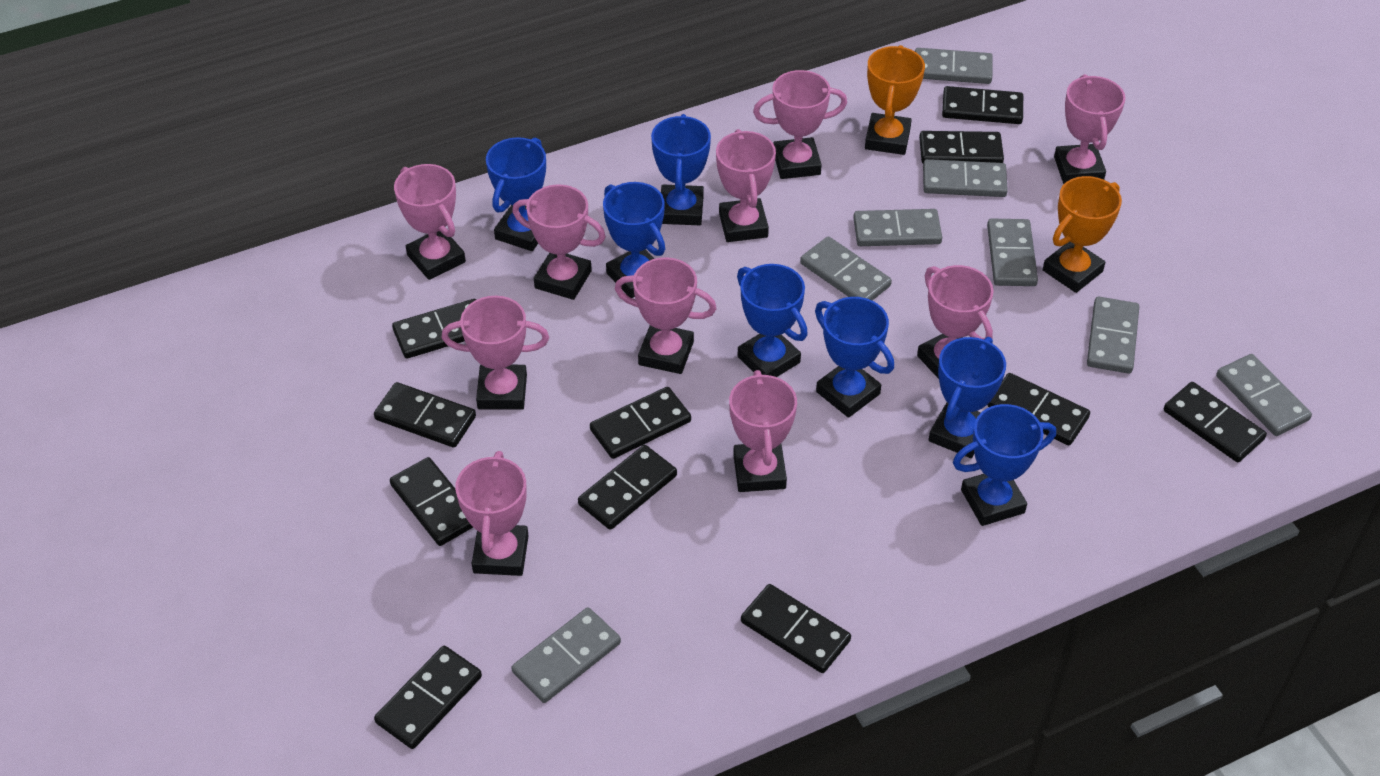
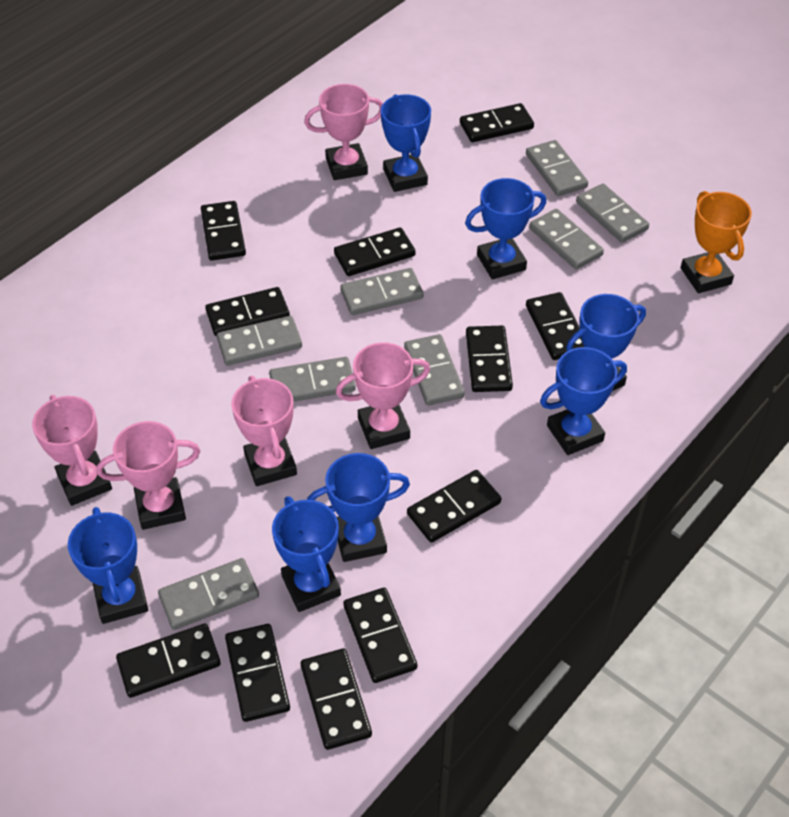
orange trophy: [865,45,925,155] [1043,176,1122,293] = 2 -> [681,191,752,293] = 1
pink trophy: [394,164,466,280] [442,296,549,410] [455,451,529,576] [512,185,606,300] [615,257,717,374] [716,129,776,242] [729,370,797,492] [753,70,847,179] [917,265,994,379] [1054,74,1126,184] = 10 -> [32,395,112,506] [96,421,200,530] [231,376,297,486] [304,84,383,180] [336,342,430,449] = 5

